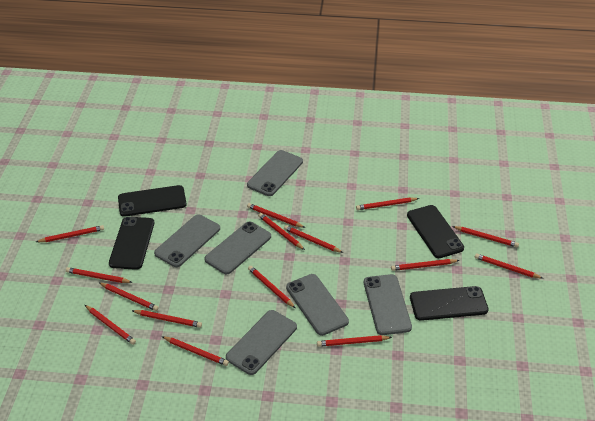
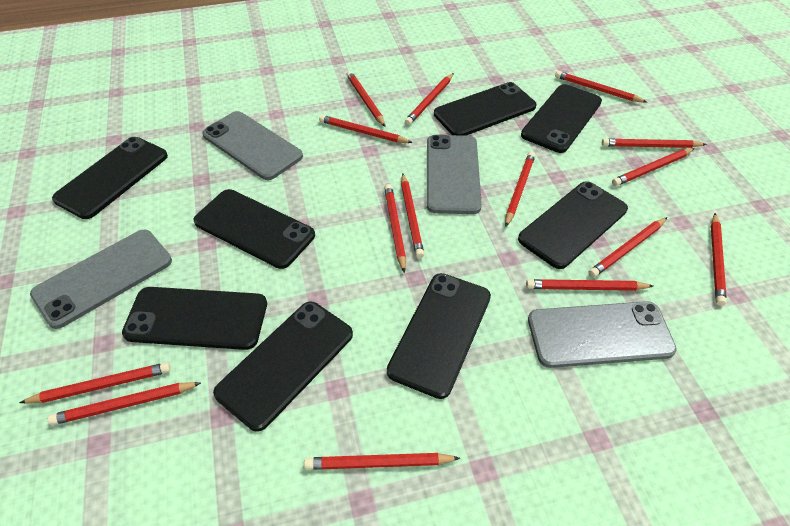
black phone: [109,217,154,270] [118,185,186,217] [407,205,464,258] [410,286,489,321] = 4 -> [52,137,168,219] [122,287,267,350] [193,189,315,269] [213,301,353,432] [387,273,491,399] [434,82,537,136] [518,181,628,269] [521,84,602,153] = 8
grey phone: [154,214,220,267] [204,221,271,274] [226,310,297,375] [247,150,303,196] [286,274,349,336] [364,274,412,335] = 6 -> [30,230,172,329] [202,111,303,180] [427,135,482,214] [528,301,677,368] = 4

